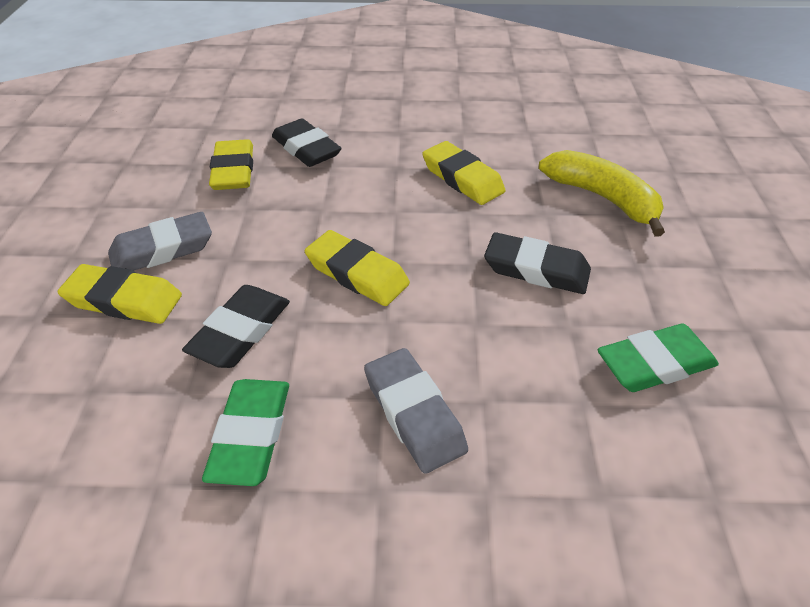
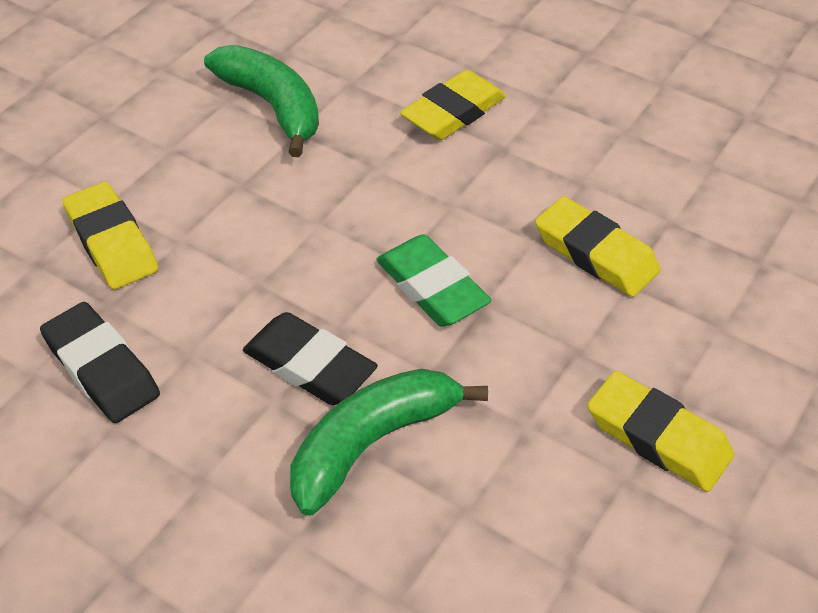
black eraser: [182,285,290,368] [272,118,342,167] [484,232,591,294] = 3 -> [40,302,160,423] [243,312,378,405] = 2
green banana: none = 0 -> [204,45,319,157] [290,369,488,516] = 2
green eraser: [202,379,289,486] [597,324,719,392] = 2 -> [376,234,491,327] = 1
grey eraser: [108,212,212,271] [364,348,468,474] = 2 -> none = 0
yellow banana: [539,150,665,236] = 1 -> none = 0

